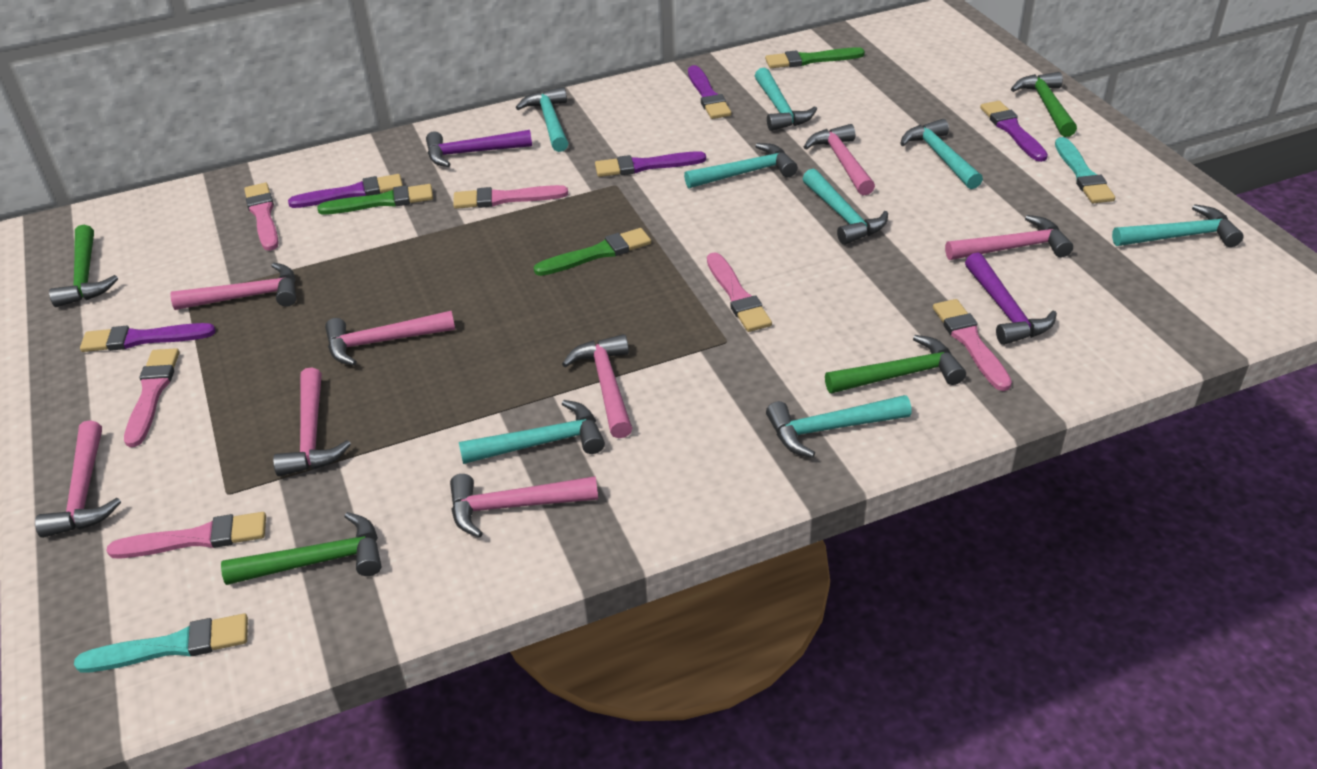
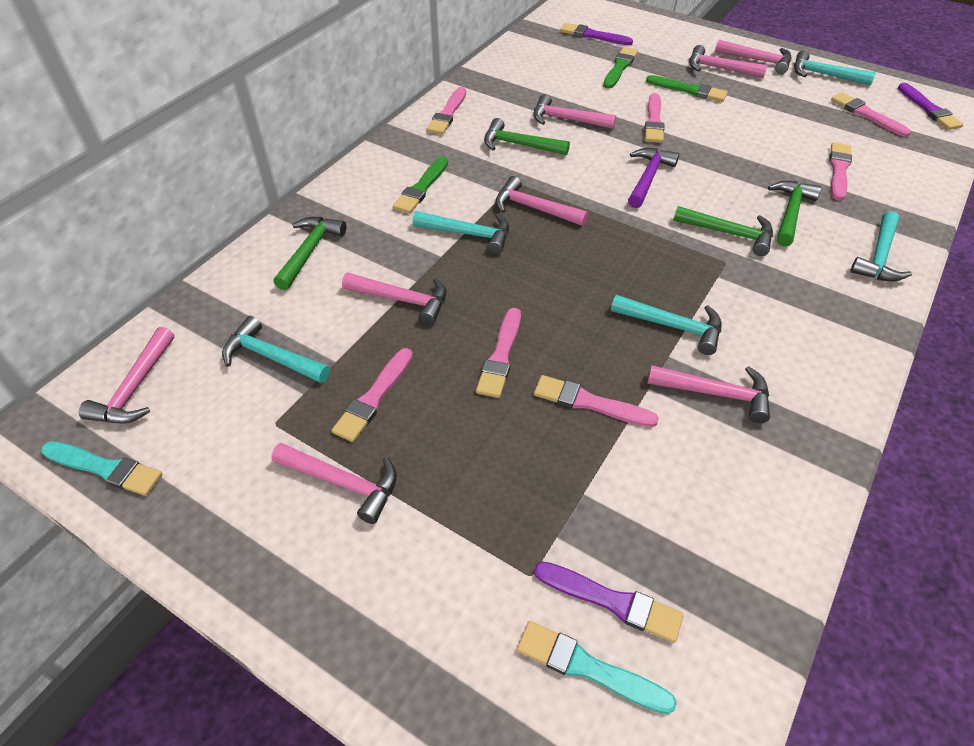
pink brush: [106,512,266,559] [124,348,179,447] [244,183,279,251] [453,185,568,209] [707,252,772,332] [933,299,1012,391] = 6 -> [332,348,413,442] [427,87,466,135] [476,308,521,398] [534,375,659,427] [645,93,664,143] [829,142,852,201] [831,92,911,137] = 7
purple brush: [80,323,216,352] [288,174,403,208] [595,151,706,177] [688,65,731,119] [980,101,1048,162] = 5 -> [534,561,684,643] [560,23,633,45] [898,83,964,130] = 3
purple hammer: [426,130,532,167] [965,253,1057,345] = 2 -> [628,148,679,208] = 1
turquoise hammer: [459,400,605,464] [516,87,568,152] [684,143,798,188] [755,67,817,131] [766,395,912,458] [803,169,888,245] [900,119,983,189] [1112,204,1244,247] = 8 -> [222,316,330,383] [412,211,509,254] [611,295,721,355] [794,51,876,85] [850,211,912,282] = 5

